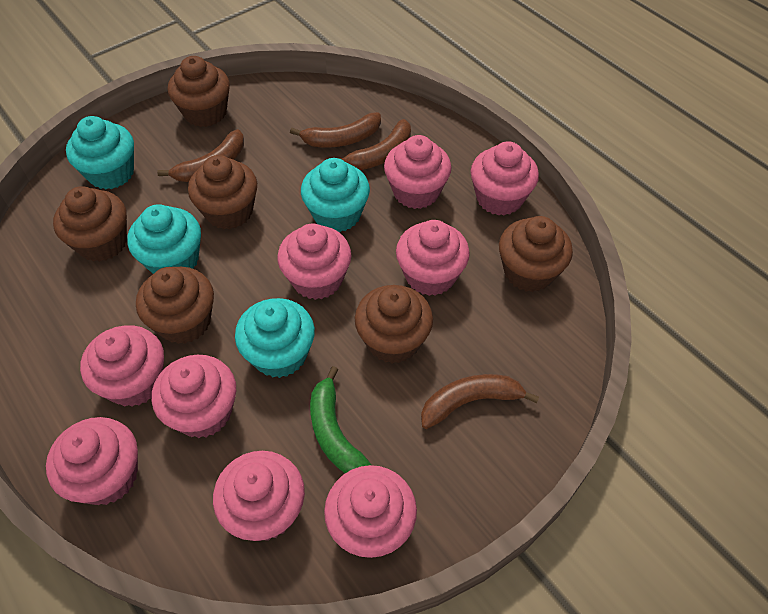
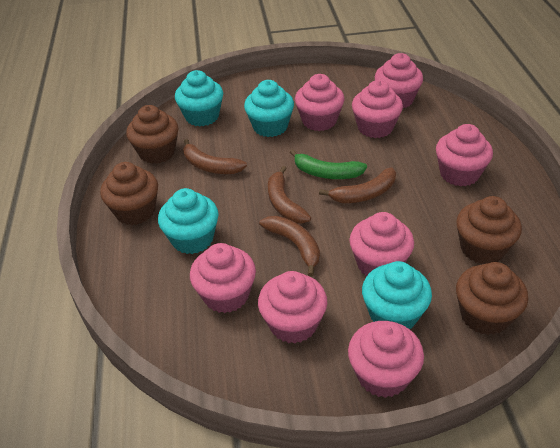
brown cupcake: [53,186,127,262] [136,267,214,344] [168,56,230,127] [188,155,257,229] [355,285,433,364] [499,216,573,292] = 6 -> [100,162,158,225] [126,105,178,164] [456,196,522,264] [456,262,528,335] = 4
pink cupcake: [46,417,138,505] [80,325,164,407] [152,355,236,438] [213,451,305,541] [277,223,351,300] [324,465,417,558] [384,135,451,209] [396,220,470,296] [471,141,539,216] = 9 -> [190,243,256,313] [258,271,327,343] [295,74,344,131] [348,321,424,398] [349,212,414,277] [352,80,403,138] [375,53,423,108] [436,124,493,187] = 8

